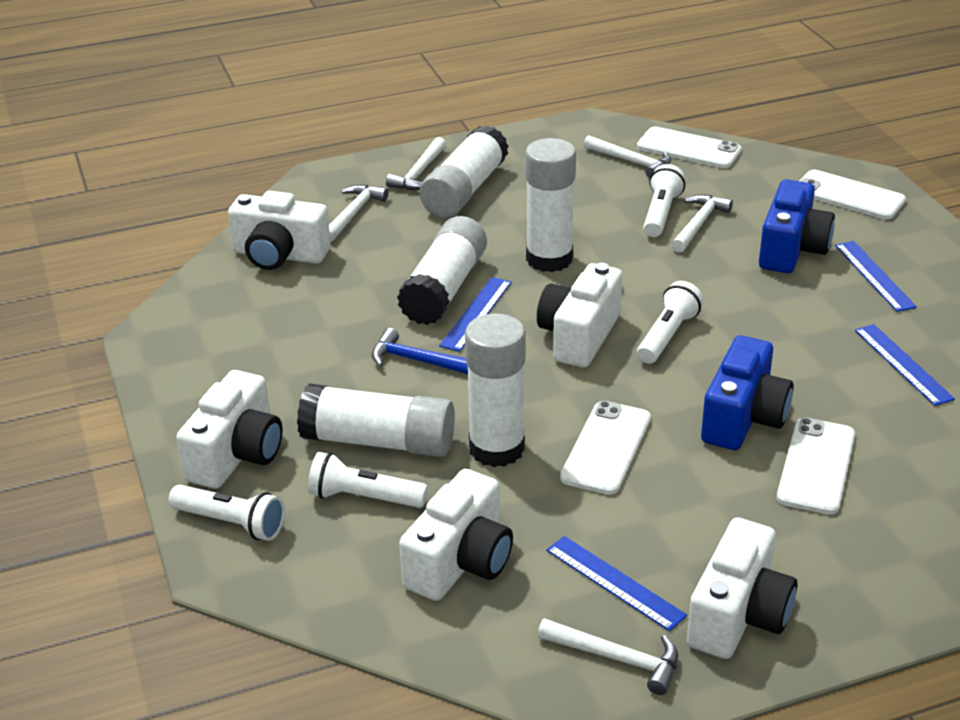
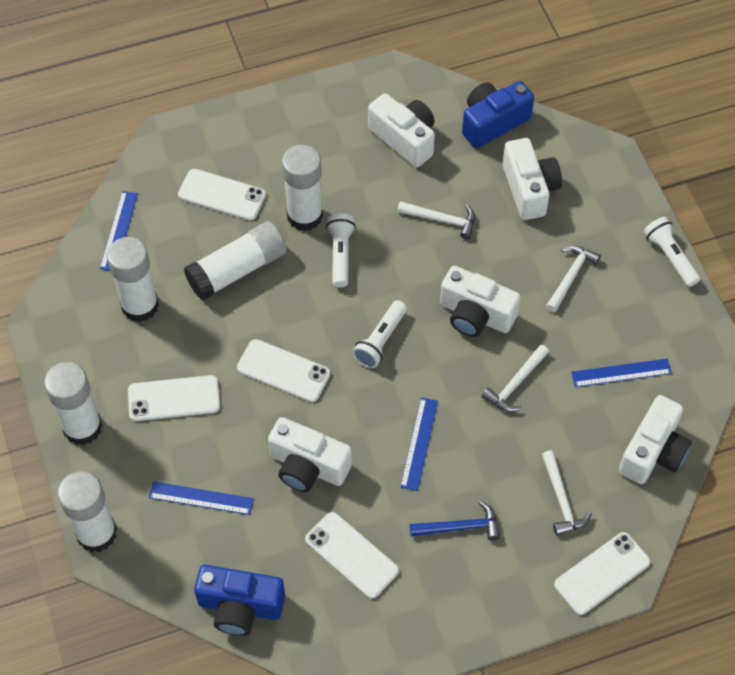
white flashlight: [169,485,285,541] [308,452,428,508] [637,281,704,364] [643,164,686,237] = 4 -> [326,213,356,287] [352,300,407,368] [643,217,700,287] = 3
white hammer: [329,185,388,242] [386,137,446,190] [538,618,678,695] [584,135,671,178] [671,194,733,253] = 5 -> [397,201,475,240] [482,344,549,412] [542,450,592,536] [546,246,601,313] = 4
white phone: [560,401,651,495] [637,127,742,168] [777,418,855,515] [799,169,906,220] = 4 -> [128,375,220,421] [178,169,266,221] [237,339,331,402] [305,512,399,599] [554,532,650,615] = 5

